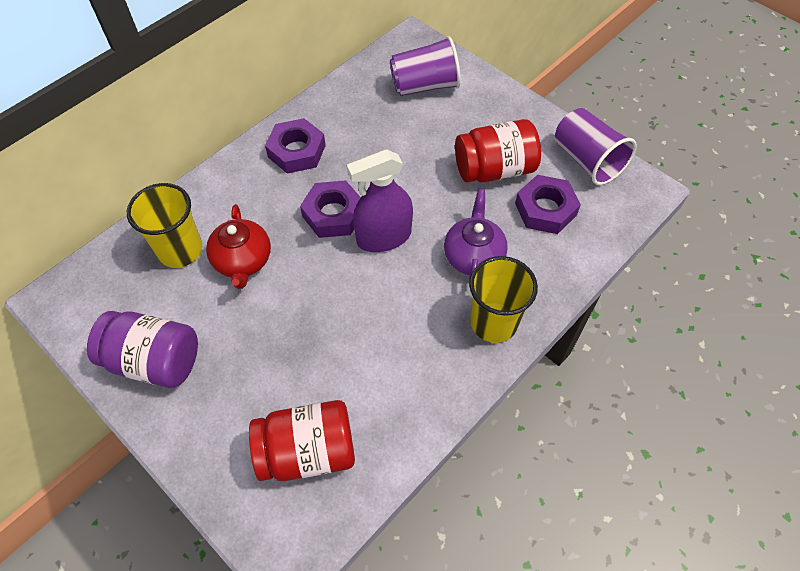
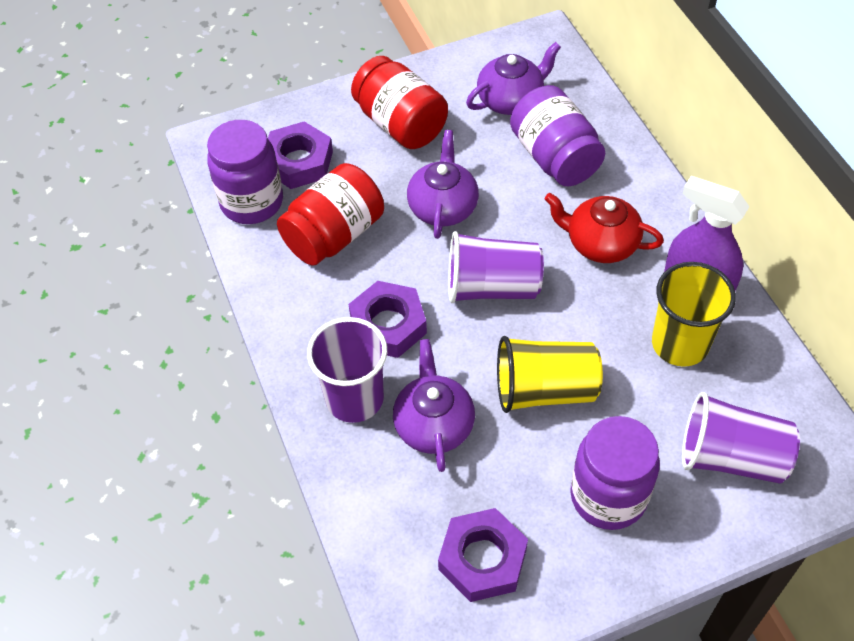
purple cup: [390,36,461,96] [555,108,637,185] = 2 -> [307,317,387,423] [448,231,544,303] [682,392,800,484] = 3
purple jar: [87,311,198,388] = 1 -> [207,120,283,224] [510,85,605,186] [570,416,660,530] = 3
purple teapot: [444,189,508,287] = 1 -> [393,339,475,472] [407,130,479,239] [466,42,561,115] = 3

